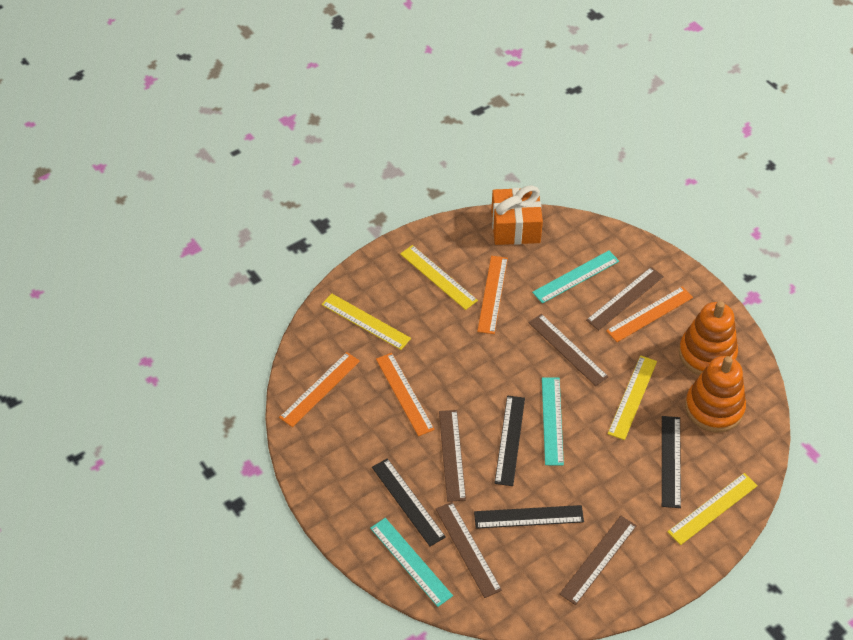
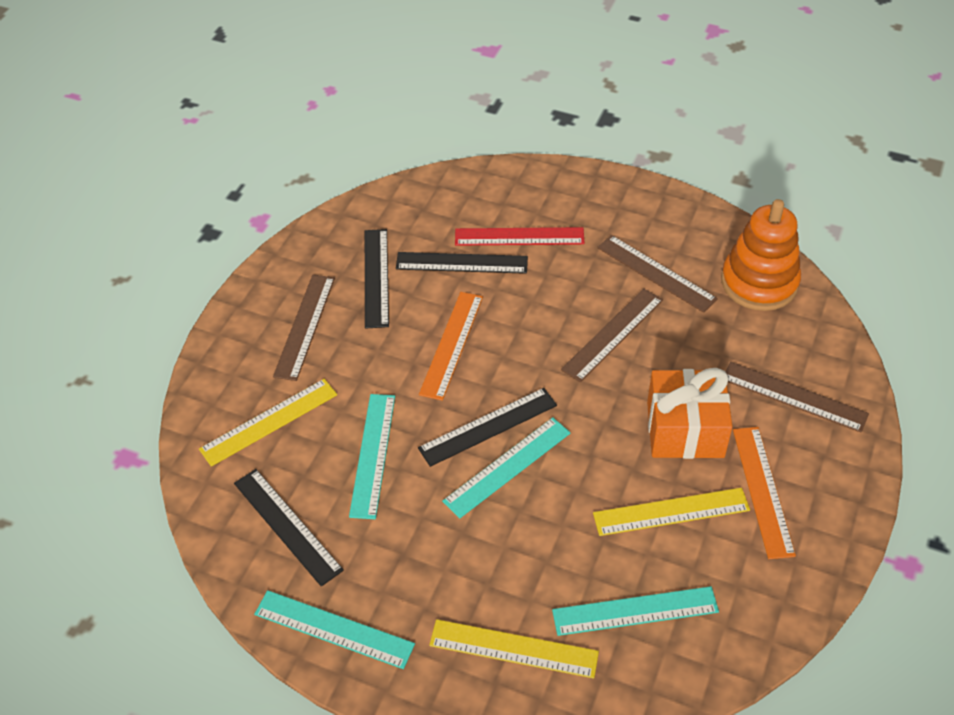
brown ruler: [435,502,502,598] [439,410,466,502] [528,314,609,386] [560,516,637,605] [586,267,664,330] = 5 -> [273,275,335,381] [561,289,663,382] [597,235,718,313] [725,362,869,432] = 4
orange ruler: [279,352,360,427] [376,353,435,436] [477,256,508,334] [606,287,693,342] = 4 -> [419,292,483,401] [733,427,796,559] = 2
orange stacking toy: [679,301,738,376] [685,356,746,432] = 2 -> [721,199,801,311] = 1
red ruler: none = 0 -> [455,227,585,246] = 1
turquoise ruler: [370,518,453,607] [532,251,619,304] [542,377,564,466] = 3 -> [254,590,415,669] [349,394,395,519] [442,417,571,518] [552,586,719,636] = 4
yellow ruler: [321,293,411,350] [400,245,478,310] [608,355,657,440] [668,473,758,545] = 4 -> [199,379,337,467] [429,619,599,679] [593,488,750,536] = 3

